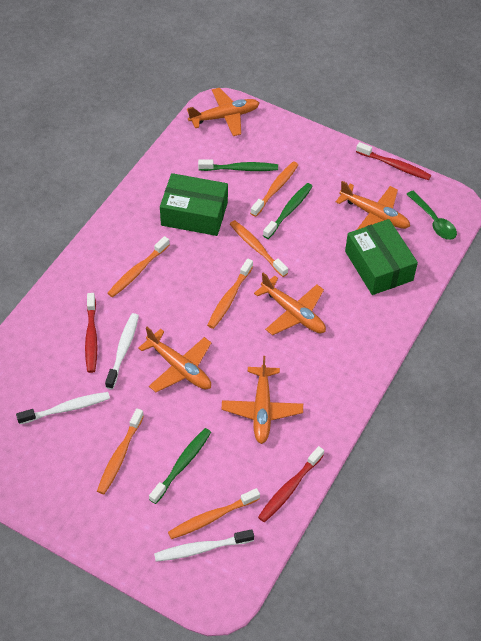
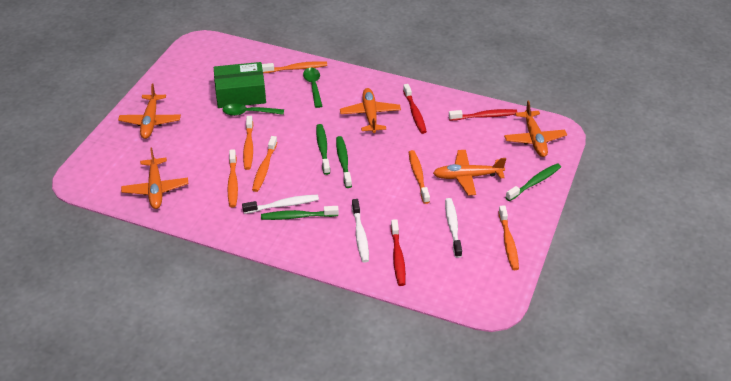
green box: [160,173,228,236] [345,219,418,295] = 2 -> [214,62,266,108] = 1
green spoon: [407,191,457,240] = 1 -> [222,104,284,116] [303,68,322,108] = 2
green toothbrush: [149,428,211,504] [198,160,278,171] [263,183,313,239] = 3 -> [261,206,339,220] [316,124,330,175] [336,136,352,188] [505,163,561,201] = 4

